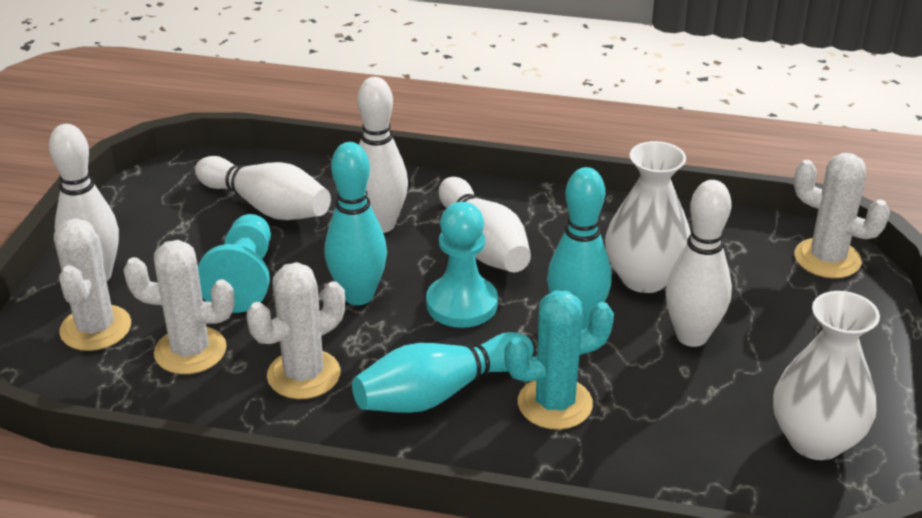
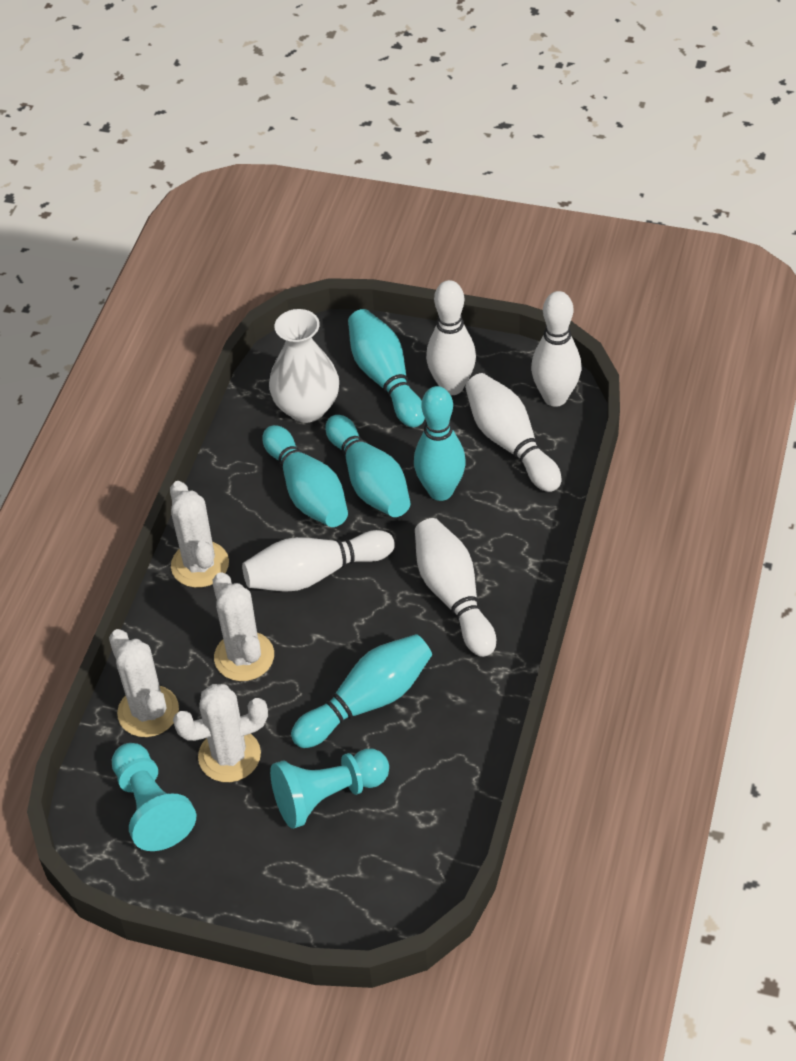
turquoise bowling pin: [324,142,387,305] [352,332,534,413] [547,167,612,330] = 3 -> [262,425,348,527] [291,634,432,748] [325,415,410,517] [348,309,425,427] [414,386,466,501] = 5
turquoise cactus: [504,290,614,430] = 1 -> none = 0
white vase: [605,141,691,293] [773,291,880,460] = 2 -> [269,309,339,423] = 1

